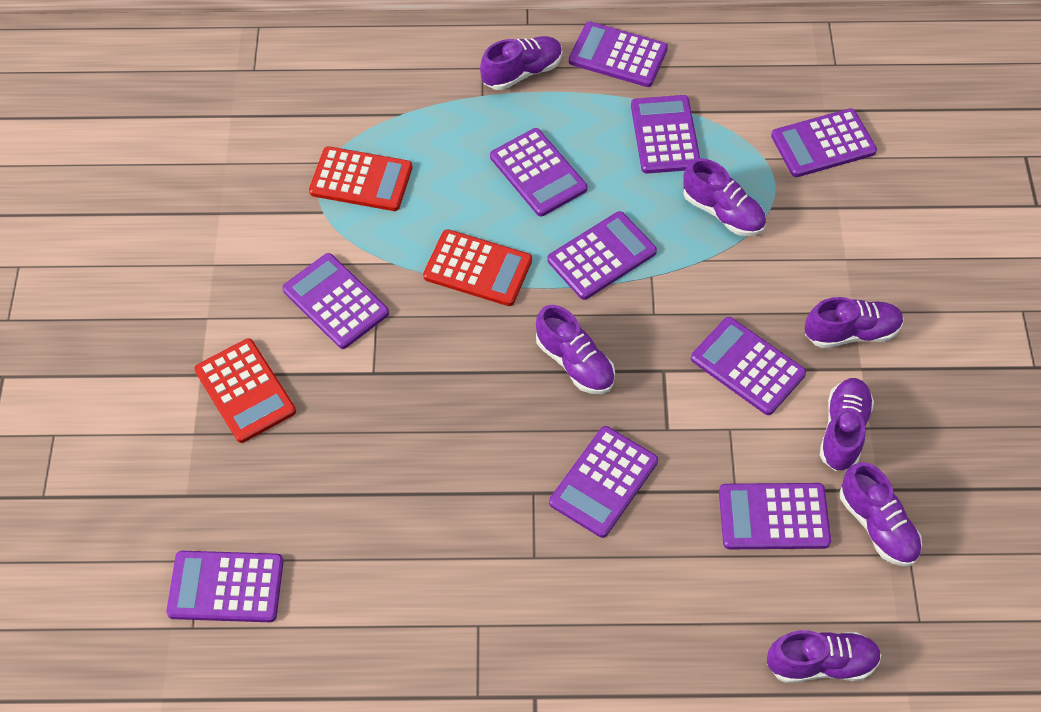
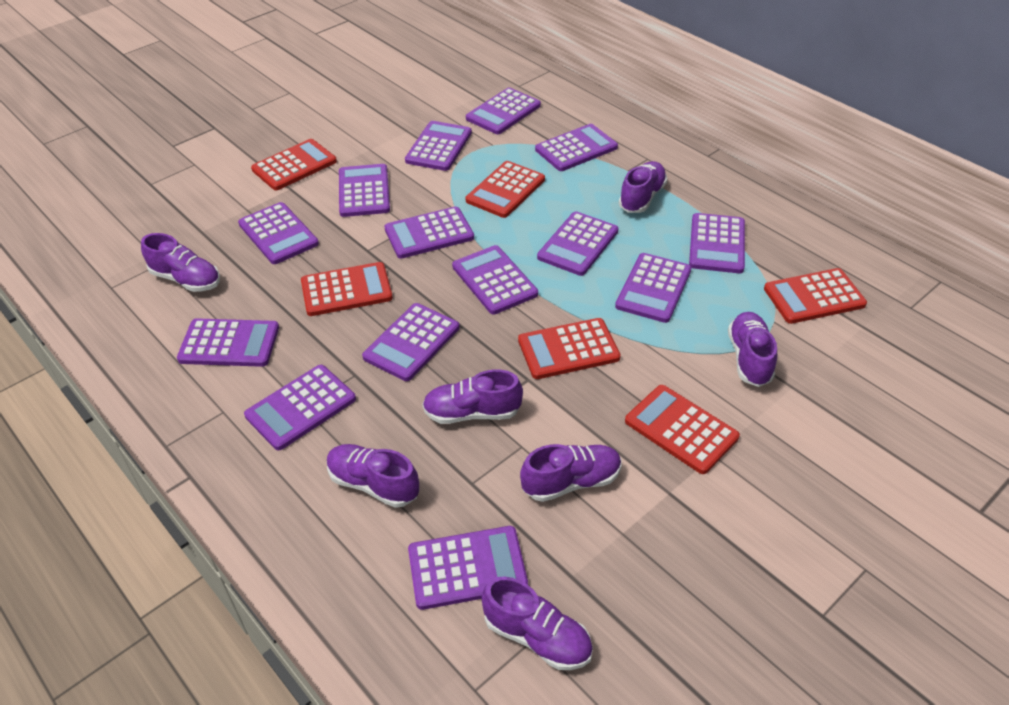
purple calculator: [166,551,284,622] [282,253,389,349] [490,128,587,216] [548,211,657,300] [549,426,658,538] [569,21,668,87] [631,95,700,174] [691,317,806,415] [719,483,831,549] [771,108,877,177] = 10 -> [177,318,279,367] [238,202,319,264] [244,365,356,451] [339,164,390,217] [362,303,460,381] [384,207,474,259] [405,121,472,171] [408,526,528,610] [452,245,538,315] [466,88,541,134] [535,124,618,171] [537,211,618,276] [615,253,692,323] [689,213,745,273] = 14
red calculator: [195,338,296,443] [309,146,412,211] [423,229,532,306] = 3 -> [251,139,337,190] [301,262,393,316] [466,161,545,218] [518,318,621,379] [625,385,740,474] [764,268,867,324] = 6

